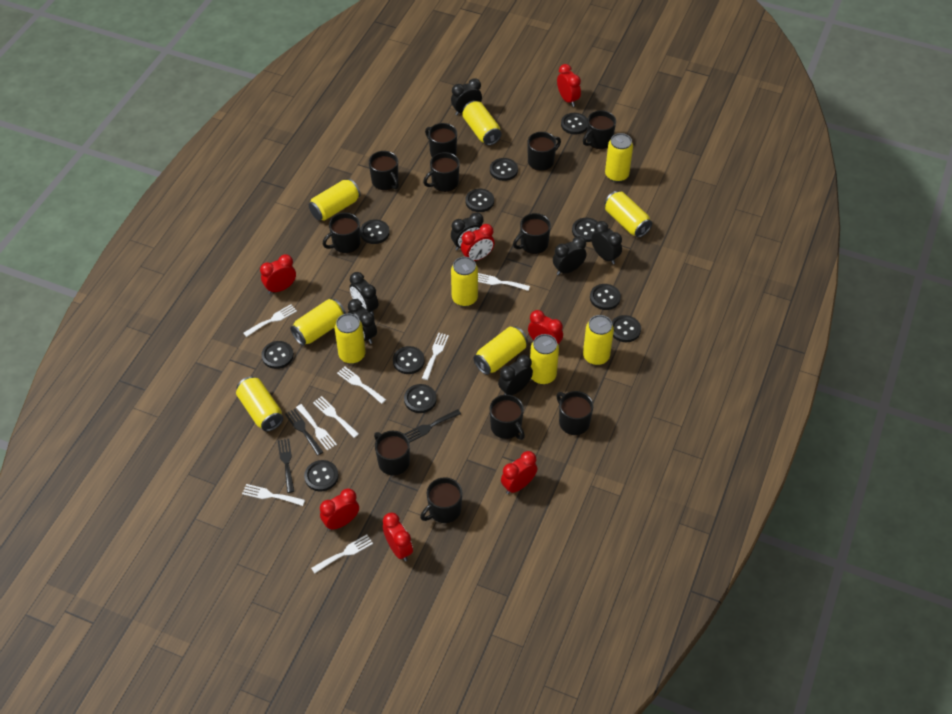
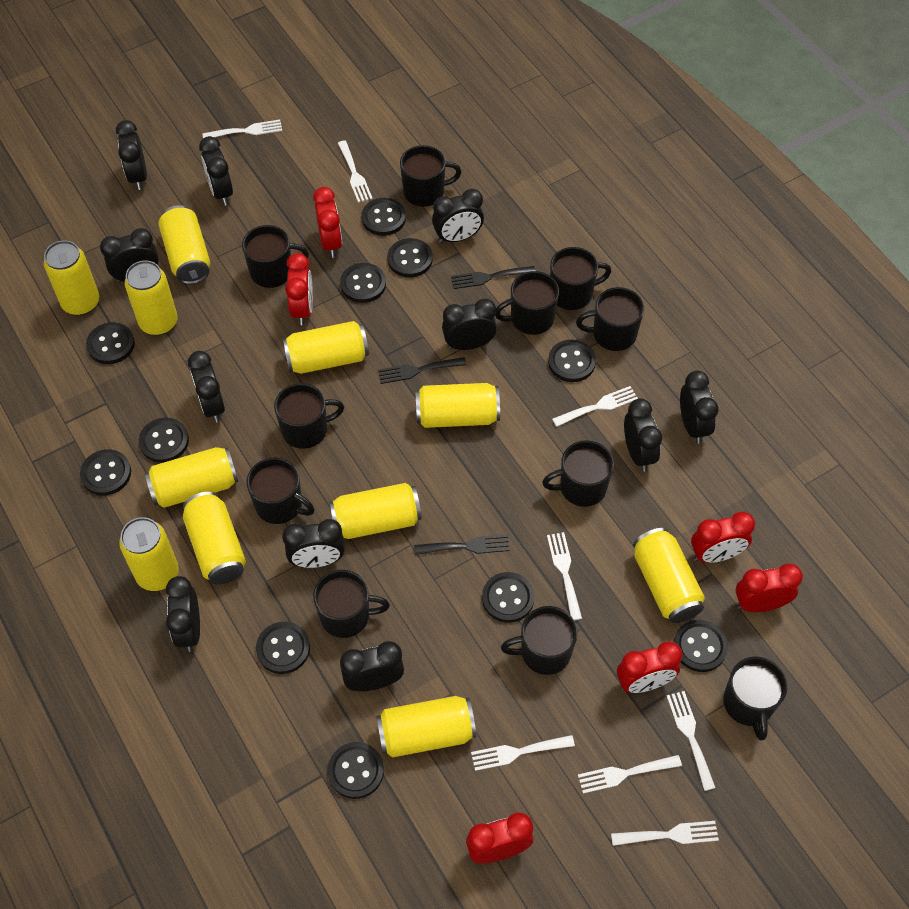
black clock: [348,299,377,344] [350,272,379,315] [451,78,482,115] [451,212,483,250] [498,355,533,395] [553,236,587,275] [591,221,622,264] = 7 -> [100,228,159,283] [116,120,147,190] [166,576,200,652] [188,351,225,423] [199,136,233,206] [282,519,345,568] [340,641,404,691] [432,189,484,243] [442,299,497,350] [624,398,662,472] [680,371,719,444] = 11
red clock: [260,254,296,294] [320,489,359,530] [383,513,413,561] [461,224,495,261] [501,451,537,494] [528,310,563,345] [557,64,581,107] = 7 -> [285,253,313,325] [313,187,342,258] [466,812,533,864] [617,641,682,693] [691,512,755,563] [736,563,803,612] = 6

